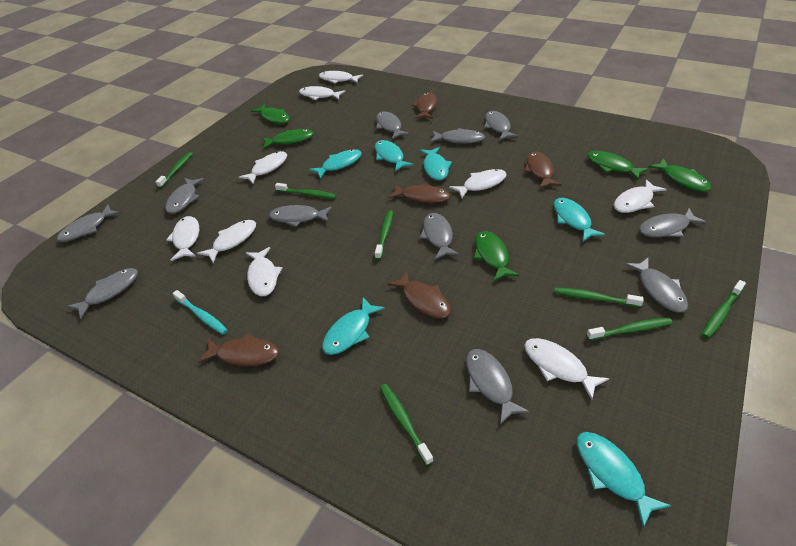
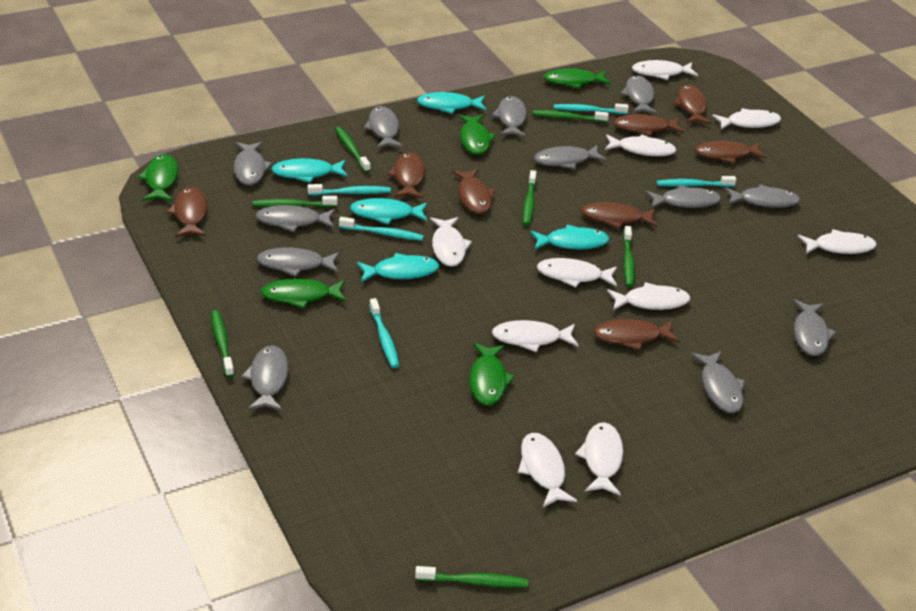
brown fish: [198,333,279,366] [387,271,451,318] [388,183,451,203] [412,92,437,119] [524,152,561,188] = 5 -> [167,187,208,237] [387,152,425,198] [452,169,495,214] [581,202,658,229] [593,319,680,350] [613,114,684,136] [673,85,712,124] [695,141,767,163] = 8
grey fish: [57,205,120,242] [67,268,138,318] [165,178,204,214] [269,205,332,227] [376,111,410,139] [419,213,460,259] [430,128,485,144] [466,349,530,425] [484,111,518,140] [624,257,688,313] [639,208,707,237] = 11 -> [234,142,272,185] [241,345,289,411] [256,205,335,232] [257,248,340,277] [363,106,403,148] [491,96,527,137] [534,145,607,169] [621,75,657,114] [645,185,721,208] [691,351,745,413] [725,184,800,208] [793,299,836,356] = 12
turquoise fish: [309,149,362,179] [322,297,385,355] [375,140,414,171] [420,147,452,180] [554,198,605,242] [577,432,671,528] = 6 -> [271,158,348,183] [350,198,427,225] [357,253,440,283] [417,92,487,114] [530,225,609,250] = 5
turquoise toothbrush: [172,290,228,335] = 1 -> [308,184,391,195] [339,217,424,241] [369,298,399,368] [553,104,629,114] [656,176,736,187] = 5
white fish: [166,216,199,261] [197,220,256,263] [239,151,287,184] [246,247,282,296] [299,86,345,100] [319,71,363,84] [449,169,507,198] [524,338,609,400] [614,179,667,213] = 9 -> [430,217,472,267] [492,320,579,352] [518,433,577,507] [537,258,617,288] [575,422,623,495] [605,134,676,156] [607,282,690,310] [632,60,698,80] [712,108,781,130] [798,229,877,254] = 10

